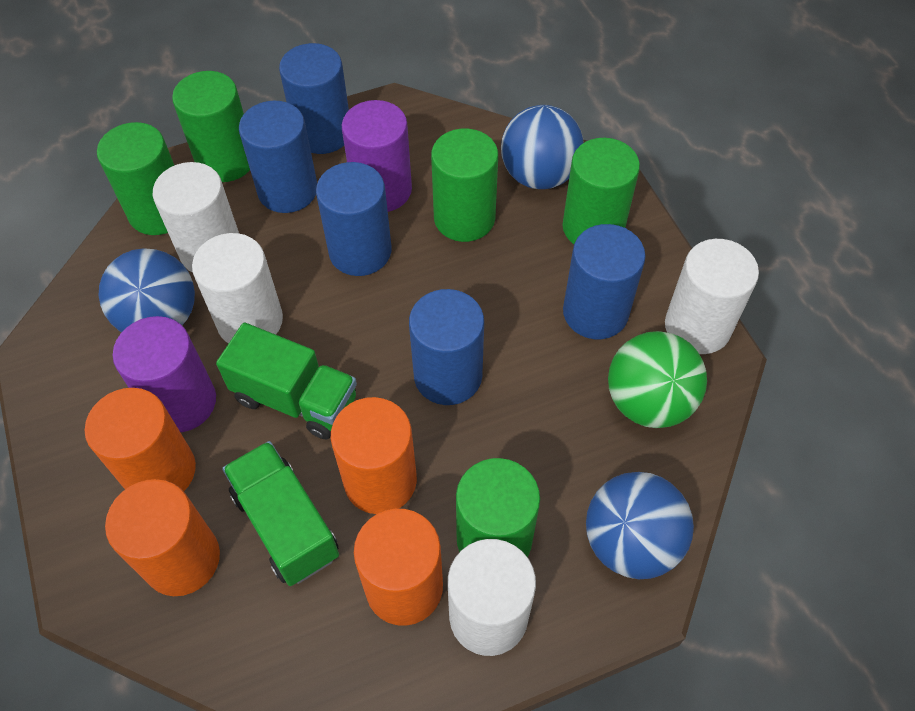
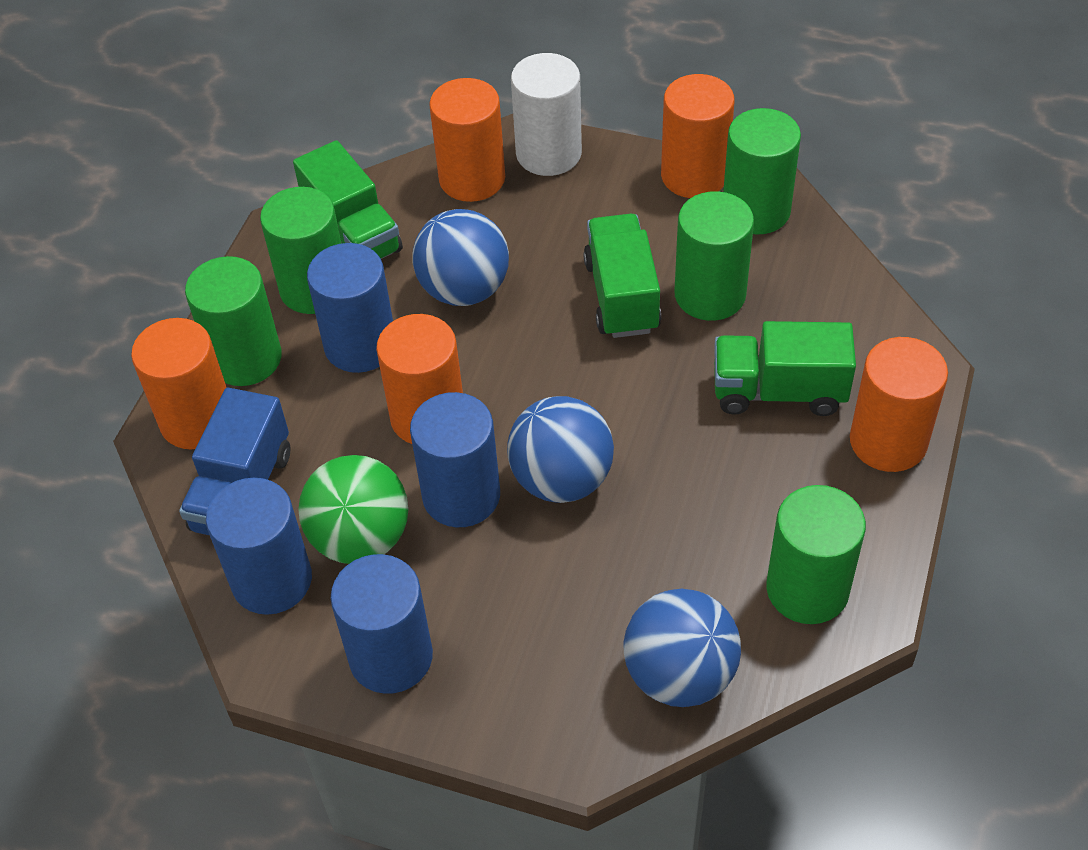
blue cylinder: [239,101,317,213] [279,43,349,154] [316,162,392,276] [409,289,484,405] [563,224,646,339] = 5 -> [206,478,312,615] [307,243,393,373] [331,554,433,694] [410,392,500,527] = 4
blue truck: none = 0 -> [179,388,290,536] = 1
green truck: [216,323,357,440] [222,441,339,586] = 2 -> [293,140,403,259] [583,214,661,338] [714,321,856,416] = 3
orange cylinder: [85,388,196,491] [105,479,220,596] [331,397,417,514] [354,508,443,626] = 4 -> [131,318,227,449] [376,314,463,444] [429,78,505,202] [661,74,735,198] [850,337,948,472] = 5
purple cylinder: [112,316,216,432] [342,100,412,212] = 2 -> none = 0
white cylinder: [153,162,239,273] [192,233,283,344] [448,539,536,656] [665,239,759,354] = 4 -> [511,53,582,176] = 1

